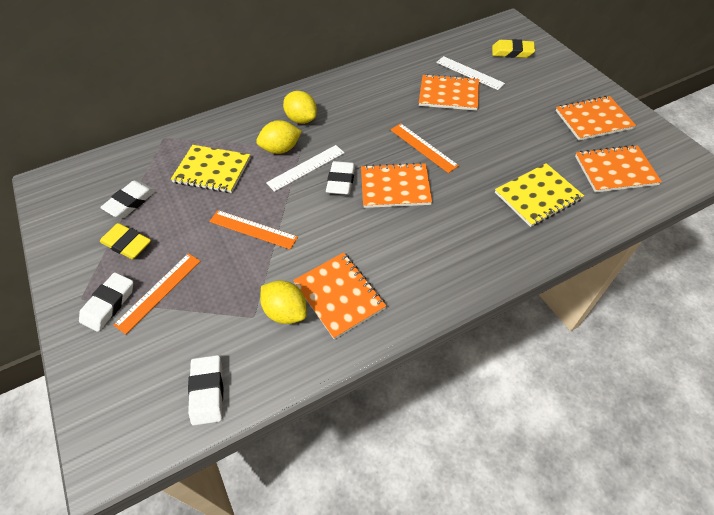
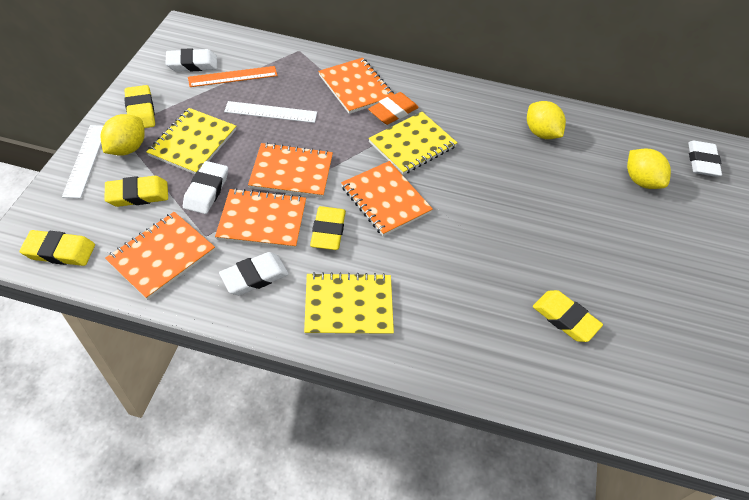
orange eraser: none = 0 -> [368,92,419,125] = 1
orange ruler: [114,253,201,334] [209,210,298,250] [390,123,459,173] = 3 -> [188,66,278,87] = 1
yellow eraser: [100,223,151,259] [492,39,535,58] = 2 -> [19,230,95,266] [105,176,168,207] [124,85,155,128] [310,206,346,250] [533,290,603,342] = 5
yellow notebook: [171,145,251,193] [495,163,584,227] = 2 -> [147,108,236,174] [304,272,394,336] [368,112,457,175] = 3

